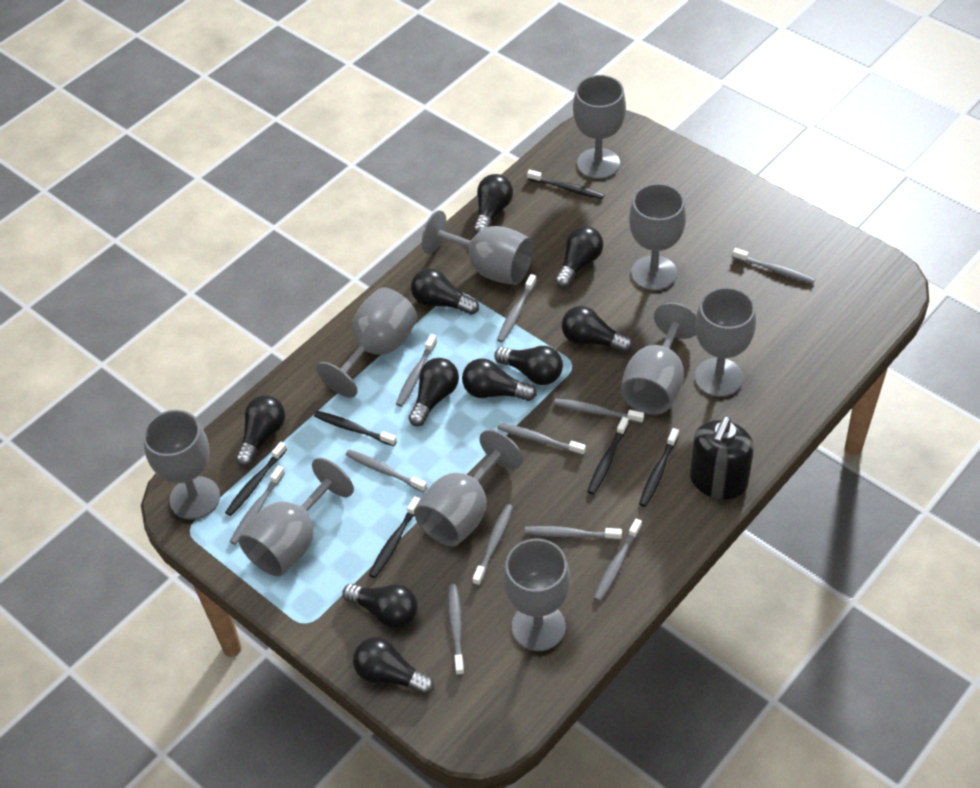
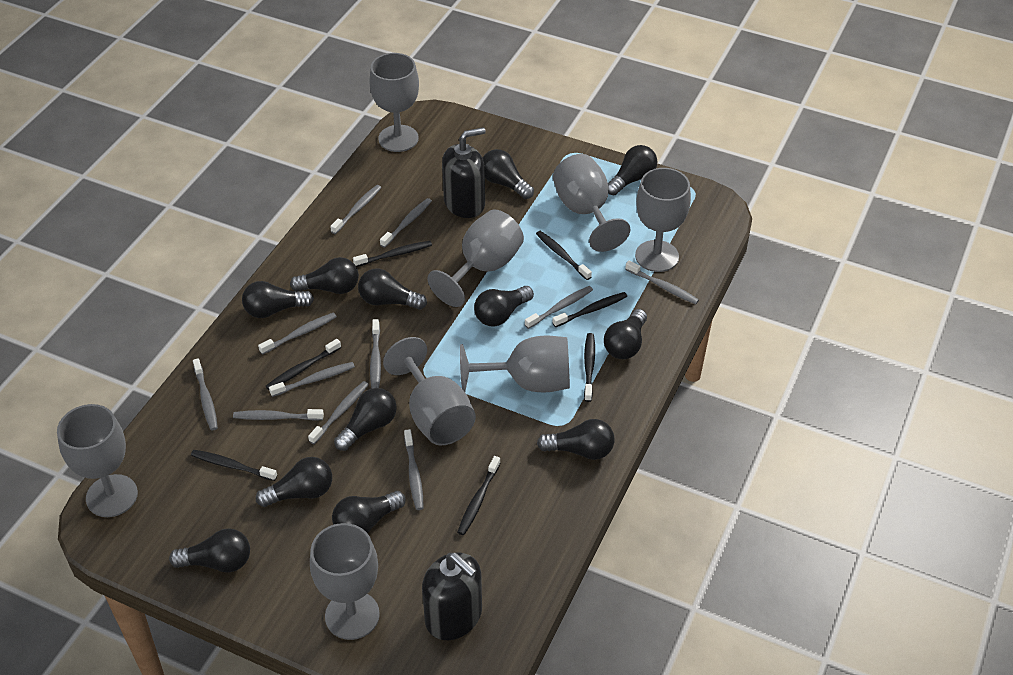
black light bulb: [235,395,285,467] [342,584,418,629] [353,637,434,695] [408,358,459,426] [411,268,479,315] [462,359,537,401] [473,174,513,234] [494,346,563,385] [555,226,603,288] [562,306,632,353] = 10 -> [169,529,250,572] [242,281,314,318] [256,457,332,507] [290,257,359,294] [332,491,406,533] [334,388,397,451] [358,269,427,310] [474,286,534,326] [483,149,534,199] [537,419,615,460] [604,309,647,359] [608,145,657,196] = 12
black soap dispenser: [690,416,754,499] = 1 -> [422,552,482,640] [442,127,486,218] = 2
black toothbrush: [225,442,287,516] [314,411,397,446] [369,496,420,578] [527,169,605,199] [587,417,629,495] [639,428,679,507] = 6 -> [191,450,277,481] [266,339,341,390] [353,241,432,267] [457,456,501,535] [536,231,592,280] [552,292,627,327] [584,333,595,402] = 7
grey goblet: [143,410,220,520] [239,458,354,576] [316,287,418,398] [414,429,523,547] [422,210,533,285] [503,539,570,651] [573,75,626,179] [620,303,697,415] [629,183,686,291] [694,287,756,397] = 10 -> [57,404,138,517] [310,523,380,640] [369,53,419,152] [383,337,476,446] [427,210,524,307] [460,335,570,392] [553,154,630,252] [635,168,691,272] = 8

